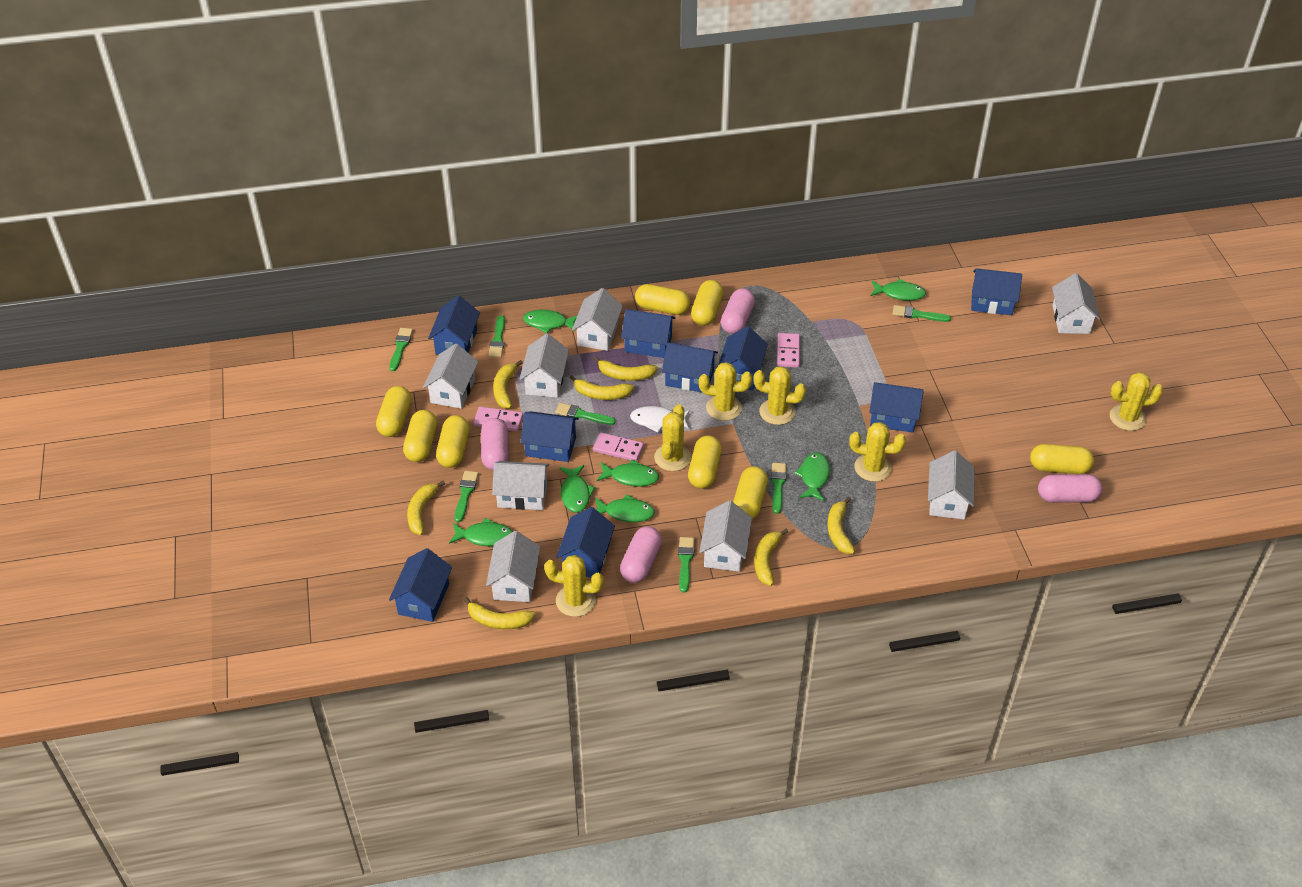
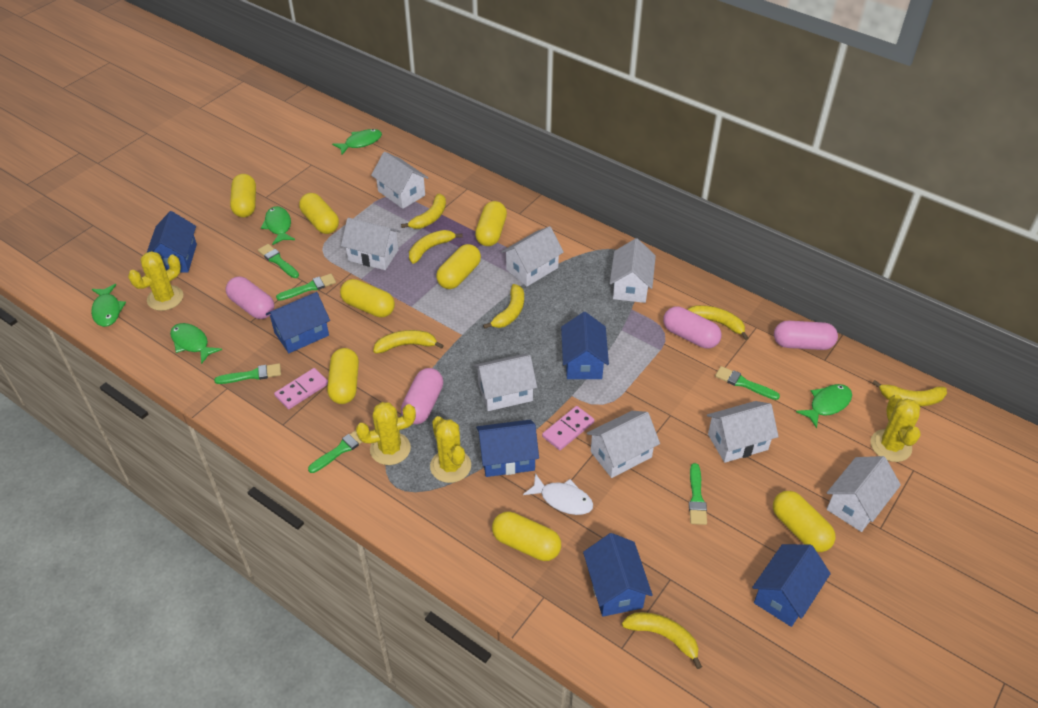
blue house: [389,548,452,622] [428,295,480,355] [520,411,579,462] [556,507,615,578] [621,309,675,358] [662,342,718,393] [718,326,768,391] [869,382,924,432] [971,268,1022,315] = 9 -> [147,211,197,273] [266,292,330,353] [476,420,539,477] [561,312,609,379] [583,533,653,617] [752,544,831,627] = 6
green brush: [389,328,413,371] [455,471,478,522] [489,315,505,357] [555,403,616,425] [678,537,695,592] [771,463,787,514] [893,305,951,322] = 7 -> [214,363,281,384] [258,244,299,278] [276,274,336,301] [308,430,362,473] [689,463,707,525] [715,366,780,400] = 6
green fish: [449,518,513,546] [523,310,577,333] [559,465,595,513] [595,494,655,522] [597,459,659,487] [794,452,830,501] [870,279,926,301] = 7 -> [91,284,126,327] [170,323,222,364] [261,206,295,245] [332,129,382,155] [796,384,852,429] = 5
pink domino: [473,407,523,431] [593,432,644,462] [777,333,800,368] = 3 -> [274,368,328,409] [542,406,594,450] = 2
yellow cactus: [544,555,604,617] [654,404,691,471] [699,362,752,421] [753,366,806,425] [849,422,906,482] [1110,372,1163,431] = 6 -> [128,251,183,311] [356,402,416,465] [430,416,471,483] [870,394,921,462] = 4

